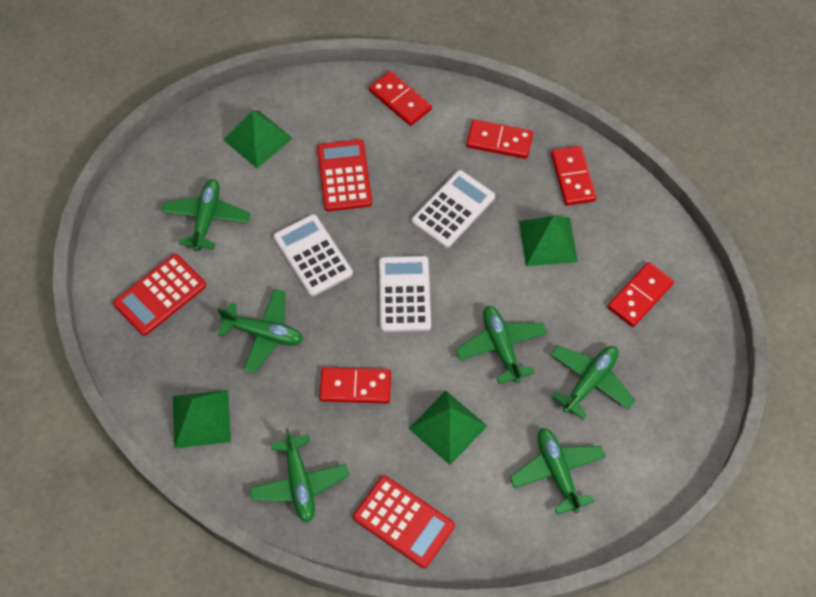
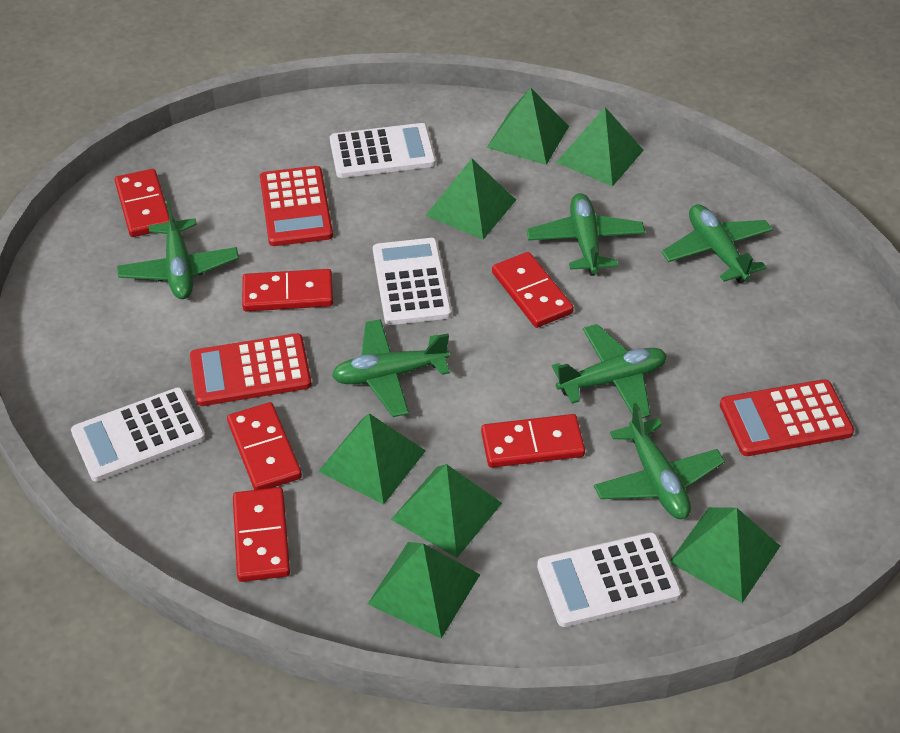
green pyramid: [173,390,231,449] [223,111,293,168] [409,391,487,465] [519,216,578,266] = 4 -> [318,413,426,505] [368,542,480,639] [391,464,502,558] [425,158,516,240] [487,88,569,165] [556,107,644,186] [669,507,780,603] = 7
red domino: [319,367,391,404] [369,71,432,126] [466,120,533,159] [551,146,596,206] [608,262,674,327] = 5 -> [115,169,169,237] [227,402,302,490] [233,487,290,582] [242,269,333,311] [481,414,585,468] [492,252,574,328] = 6
white calculator: [273,214,353,296] [379,256,431,332] [411,170,495,248] = 3 -> [71,387,206,482] [330,123,436,178] [373,238,452,325] [537,532,682,627] = 4

